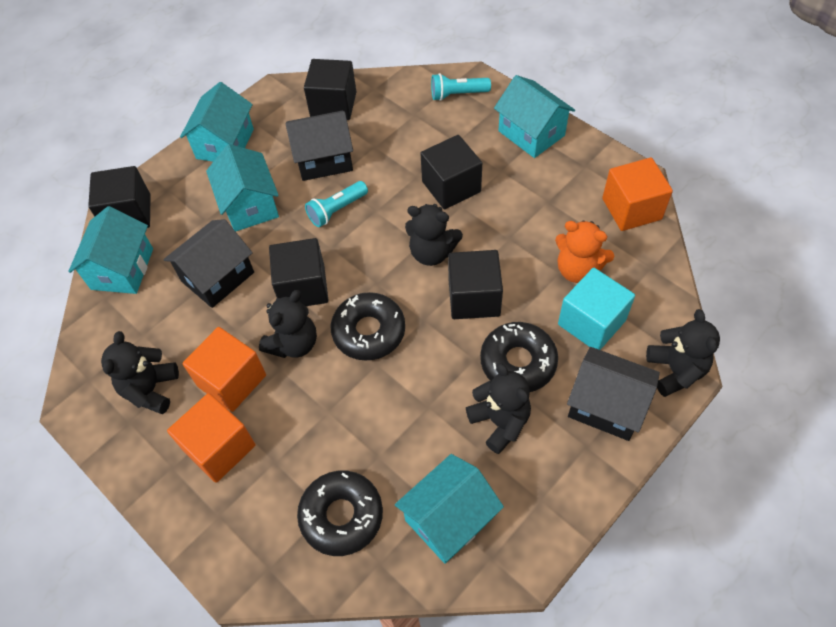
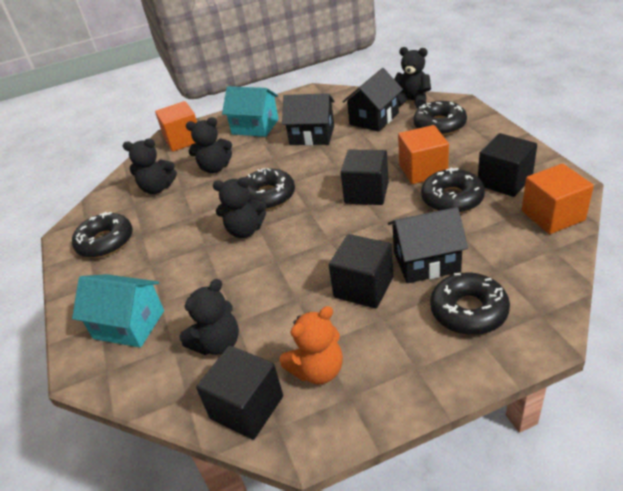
black cube: [88,166,151,228] [269,238,328,306] [304,59,356,120] [420,135,482,209] [448,250,503,319] = 5 -> [196,346,283,440] [329,234,393,309] [341,150,389,205] [478,133,537,197] = 4
black donut: [297,471,383,556] [331,292,405,361] [480,322,558,392] = 3 -> [72,212,133,258] [246,168,295,210] [413,101,467,136] [421,168,485,213] [430,272,510,335] = 5
turquoise cube: [558,268,635,350] = 1 -> none = 0
turquoise flashlight: [305,181,368,227] [431,73,491,101] = 2 -> none = 0
turquoise house: [68,206,153,294] [180,82,254,162] [206,144,279,232] [395,454,504,564] [494,75,575,158] = 5 -> [72,274,164,348] [222,86,279,137] = 2

